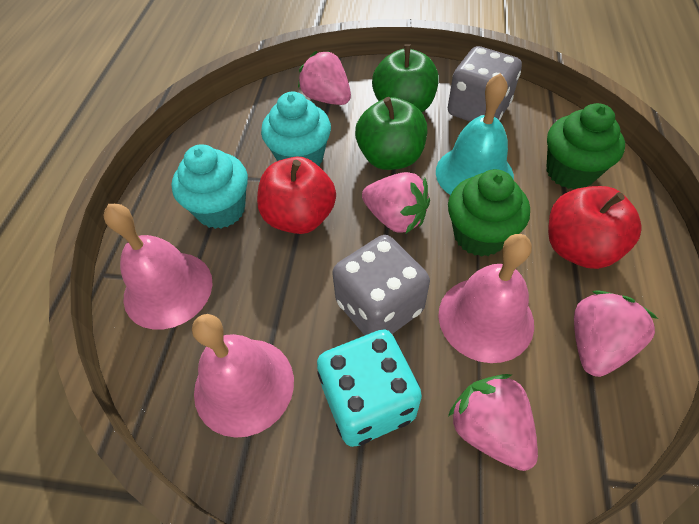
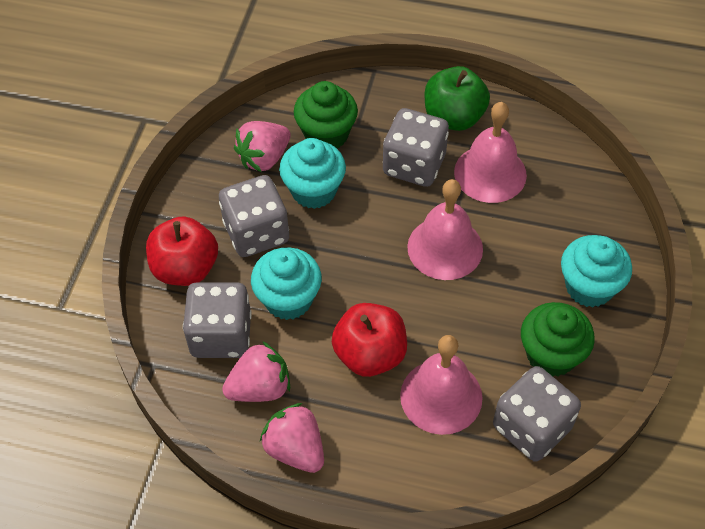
green apple: [355,97,427,170] [372,44,439,112] = 2 -> [425,66,490,131] = 1
grey dice: [332,235,430,335] [448,46,522,122] = 2 -> [183,282,252,358] [219,175,289,257] [383,108,449,187] [493,366,581,462] = 4
pink strawberry: [298,51,351,105] [362,172,430,233] [448,374,538,471] [574,290,658,377] = 4 -> [222,341,290,402] [234,121,291,172] [260,403,324,473] = 3
turquoise bell: [436,73,514,195] = 1 -> none = 0
turquoise cupcake: [172,144,248,229] [261,92,331,166] = 2 -> [251,247,322,320] [279,138,346,209] [561,235,632,307] = 3
turquoise dice: [317,329,422,447] = 1 -> none = 0

